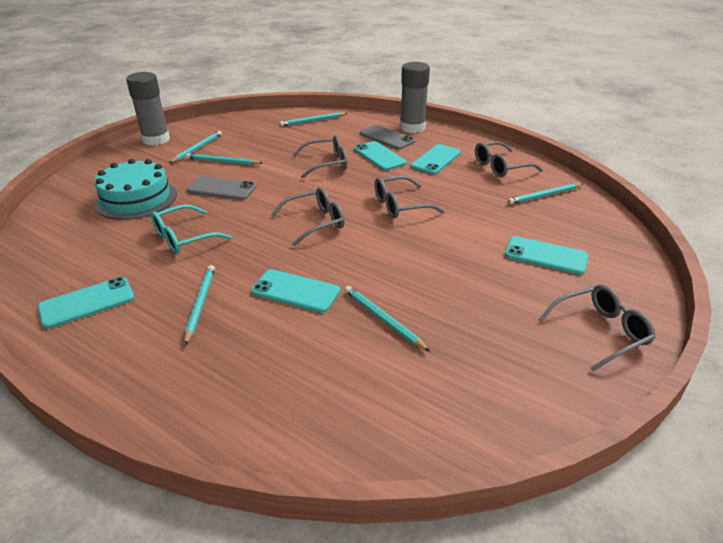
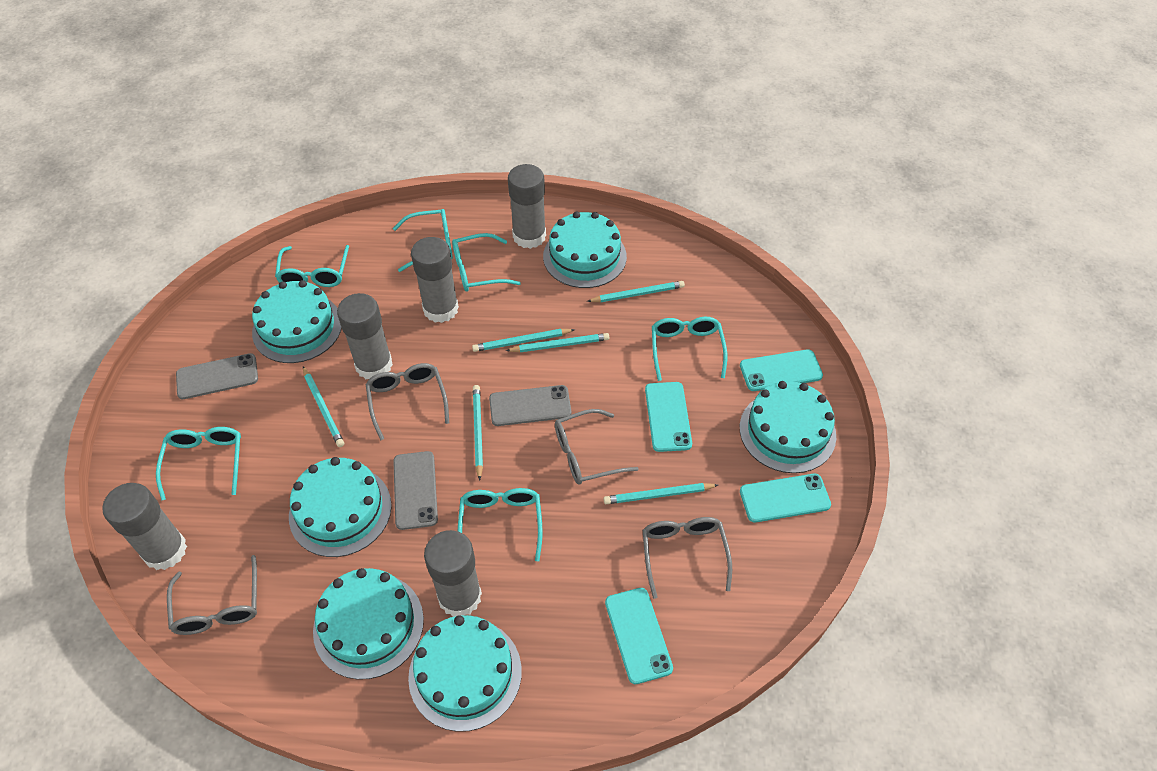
grey glasses: [271,187,345,246] [293,135,348,179] [374,176,445,219] [475,141,543,177] [539,284,656,371] = 5 -> [167,555,257,635] [366,363,449,440] [555,409,639,485] [643,517,732,599] = 4
grey glue stick: [126,72,170,146] [400,62,430,133] = 2 -> [102,483,187,570] [337,293,393,379] [411,237,459,323] [424,530,482,617] [508,164,546,249] = 5
grey phone: [187,176,256,200] [360,125,415,150] = 2 -> [176,353,258,399] [393,451,438,530] [489,385,571,426] = 3
turquoise cake: [95,159,177,220] = 1 -> [252,280,342,363] [289,457,392,557] [313,568,424,680] [408,615,522,732] [543,212,627,288] [740,381,836,473] = 6
turquoise glasses: [151,205,232,254] = 1 -> [156,427,241,501] [275,245,349,287] [393,209,453,272] [452,233,521,292] [458,488,543,561] [652,317,727,381] = 6
turquoise phone: [38,277,135,329] [251,269,340,313] [354,141,407,171] [411,144,461,174] [505,236,589,275] = 5 -> [605,588,673,684] [645,382,692,452] [740,349,823,391] [740,474,831,522] = 4

